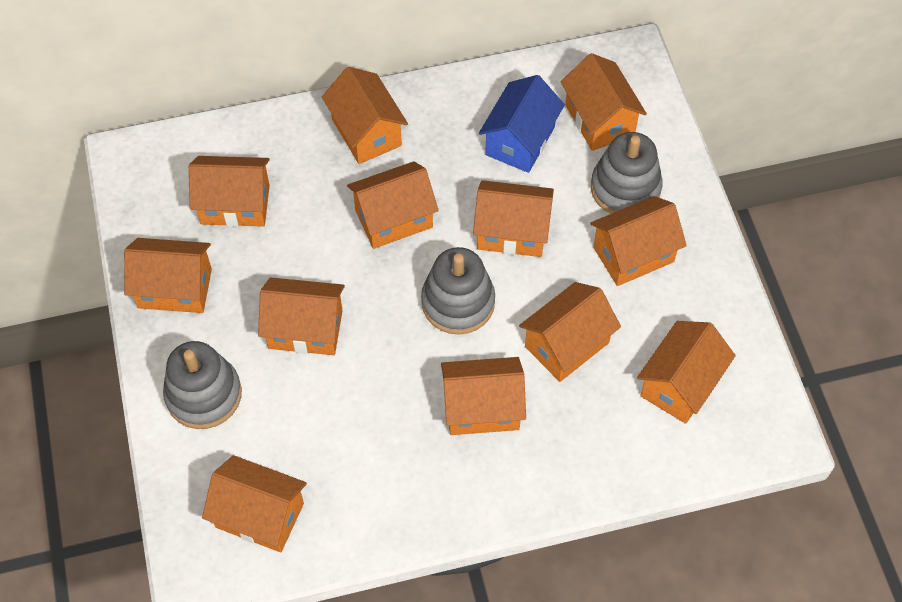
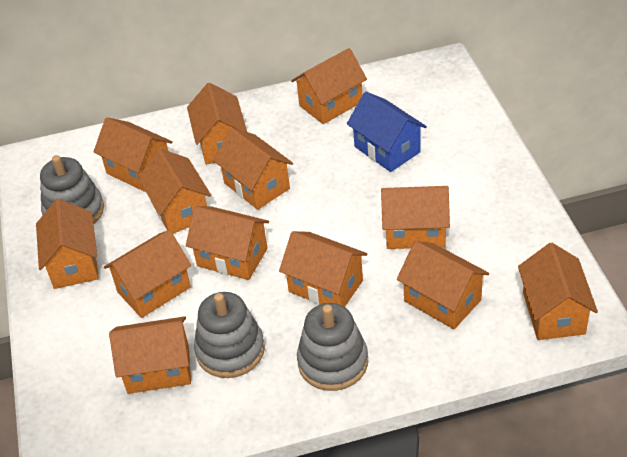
orange house: [124,238,212,313] [189,156,270,227] [202,455,307,552] [258,277,345,355] [322,67,408,164] [347,161,439,249] [441,357,526,435] [473,180,554,257] [519,282,621,382] [561,53,647,151] [590,196,687,286] [637,321,736,424] = 12 -> [36,199,99,289] [93,117,173,192] [104,230,191,318] [109,316,191,394] [138,148,211,234] [186,206,269,280] [187,83,247,165] [213,128,293,210] [279,231,367,307] [291,48,367,124] [381,186,450,249] [397,241,489,329] [518,243,598,340] = 13

